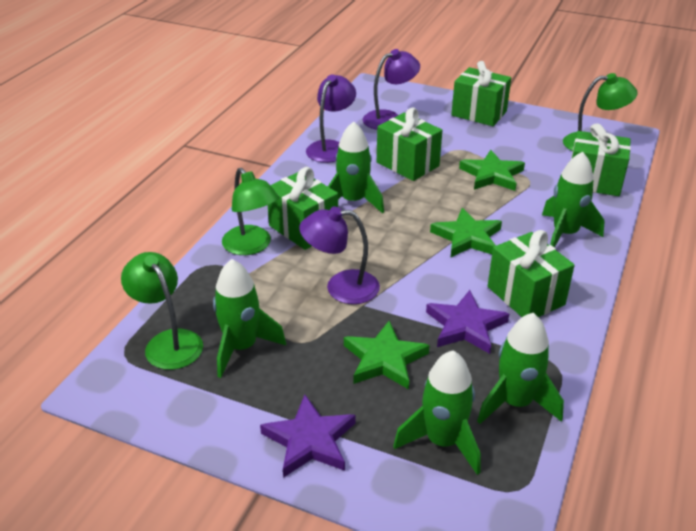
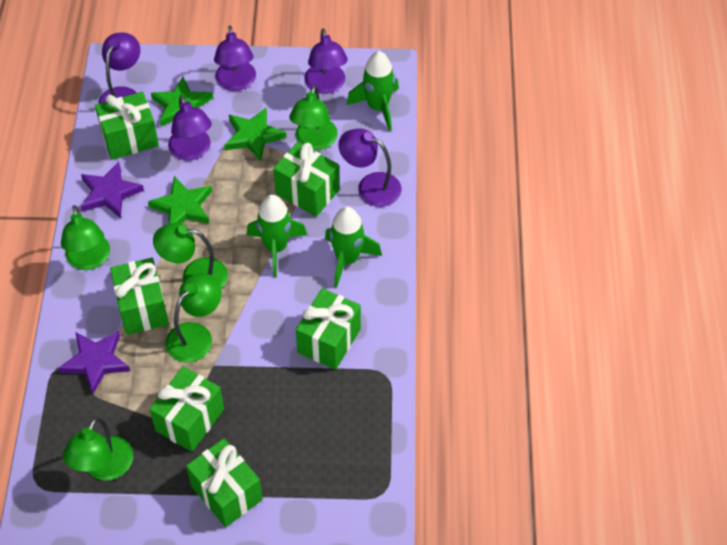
green gift: [268,167,338,250] [377,108,442,181] [451,61,511,126] [488,230,575,317] [571,123,631,196] = 5 -> [95,92,159,160] [110,258,169,335] [149,367,224,452] [186,438,263,527] [273,142,339,217] [296,288,361,370] = 6
green lamp: [121,252,203,370] [222,168,279,255] [563,73,638,151] = 3 -> [61,205,110,270] [63,417,133,481] [153,223,228,289] [165,273,222,363] [289,85,338,150] = 5
green rocket: [213,259,286,378] [328,121,384,214] [393,351,481,475] [477,313,564,424] [542,151,605,248] = 5 -> [247,195,307,277] [325,207,382,287] [346,51,399,131] = 3
purple lamp: [299,206,380,304] [306,75,356,163] [363,49,420,130] = 3 -> [98,32,140,104] [168,95,212,160] [214,25,256,91] [305,28,348,94] [338,128,401,207] = 5

